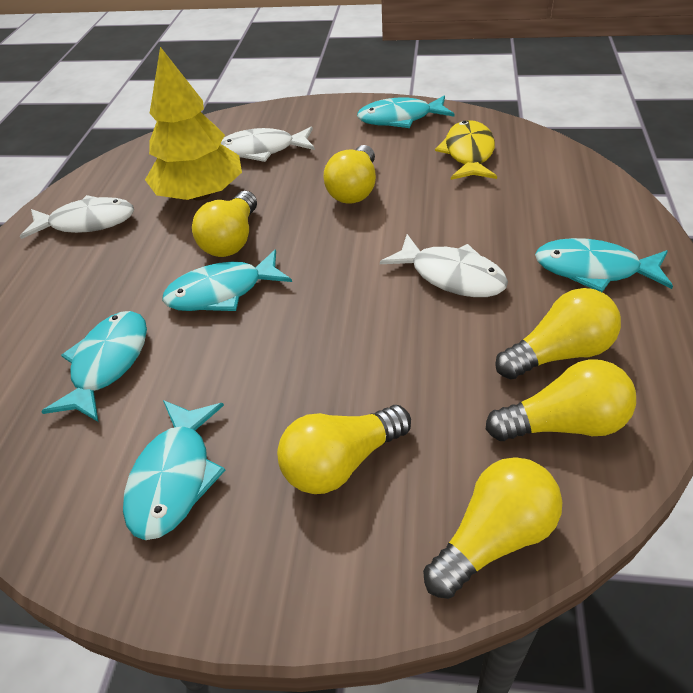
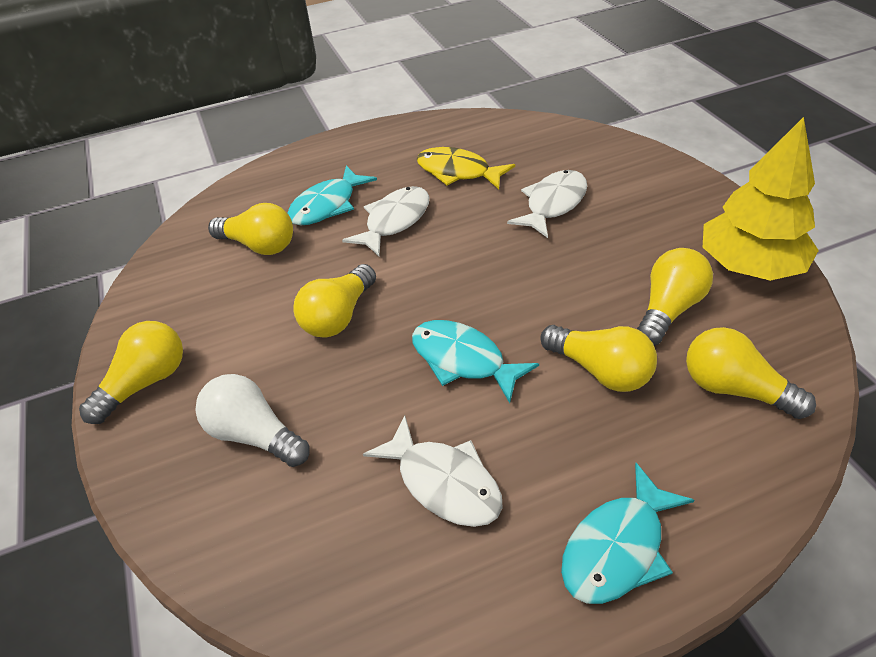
turquoise fish: [41,311,147,422] [123,400,225,540] [162,250,292,311] [357,95,454,128] [535,238,673,292] = 5 -> [287,166,377,226] [412,320,539,403] [561,463,695,604] = 3
white light bulb: none = 0 -> [195,374,310,467] = 1

